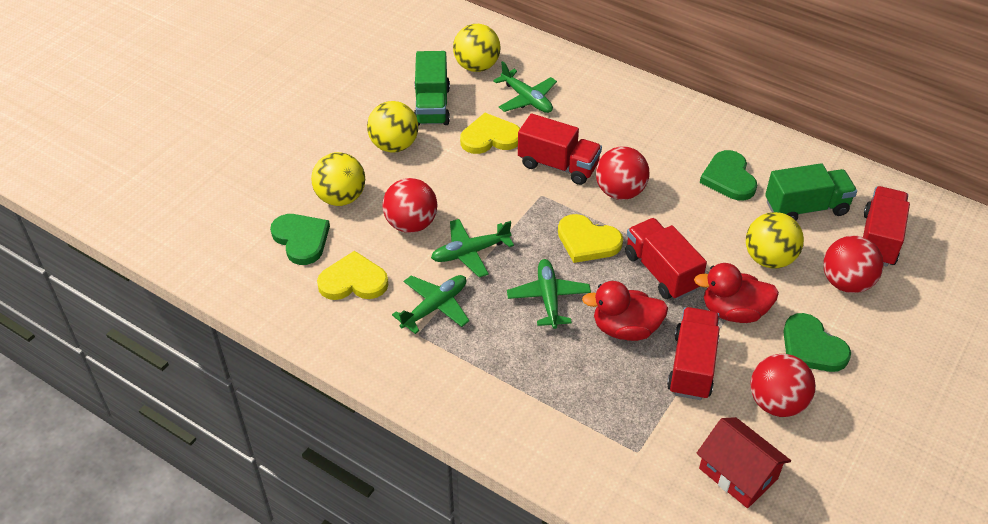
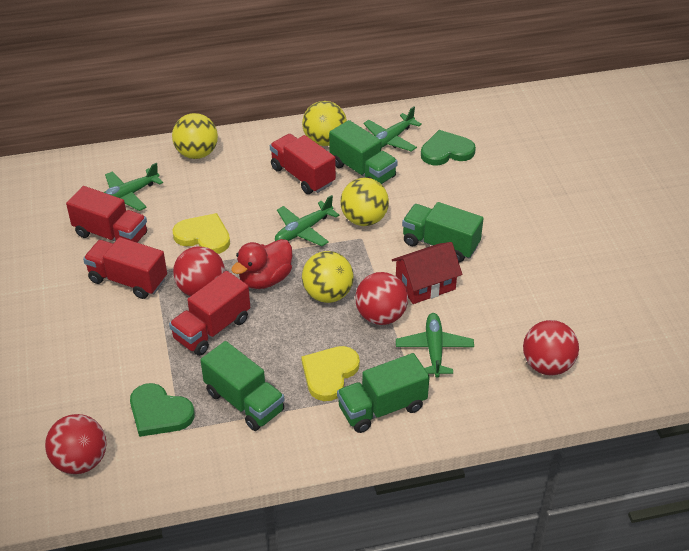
green heart: [270,214,330,265] [700,150,757,200] [783,313,851,372] = 3 -> [130,383,195,437] [421,130,476,165] = 2
green truck: [414,51,450,126] [765,163,857,221] = 2 -> [200,341,284,431] [329,120,398,184] [337,353,430,433] [402,202,484,262] = 4
red duck: [582,281,668,341] [694,263,779,323] = 2 -> [231,239,292,289] = 1
yellow heart: [317,251,388,300] [460,113,520,154] [558,214,623,263] = 3 -> [173,213,230,254] [301,346,360,401] = 2

